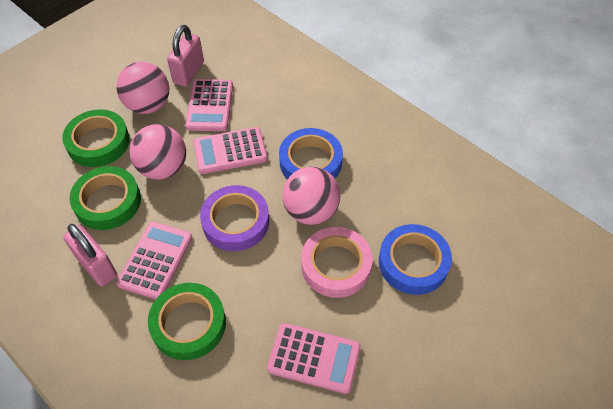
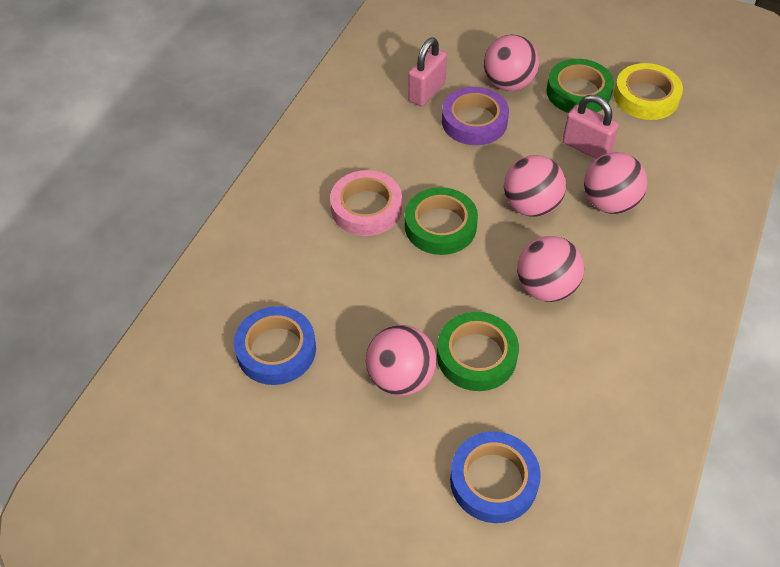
pink ball: [116,62,169,114] [129,124,186,180] [282,167,340,225] = 3 -> [366,325,436,396] [484,35,539,91] [504,155,566,217] [517,236,584,302] [584,152,647,214] = 5
pink calculator: [116,222,193,300] [185,79,233,131] [193,127,268,174] [267,323,361,394] = 4 -> none = 0
yellow tape: none = 0 -> [614,63,683,120] = 1

